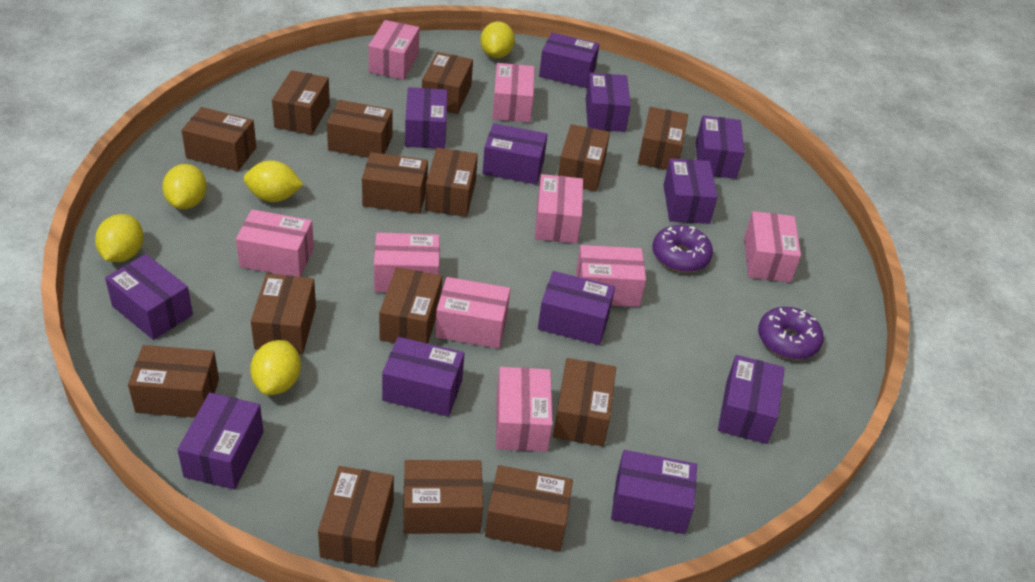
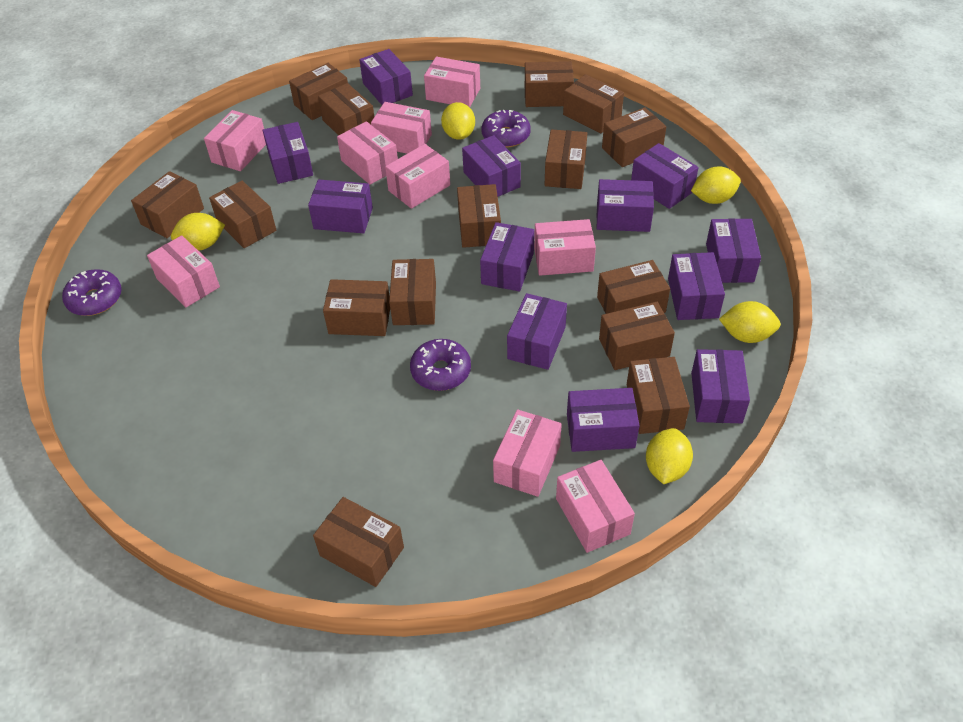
purple donut: [652,225,713,272] [758,307,824,360] = 2 -> [62,269,122,316] [410,339,471,391] [481,110,531,148] = 3

